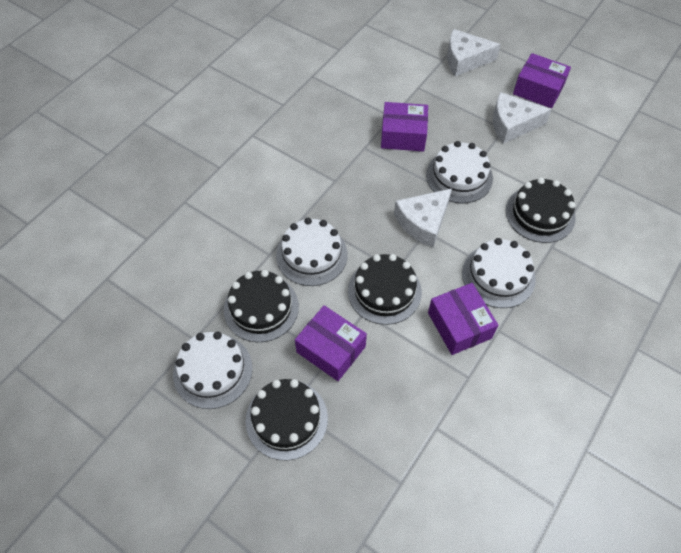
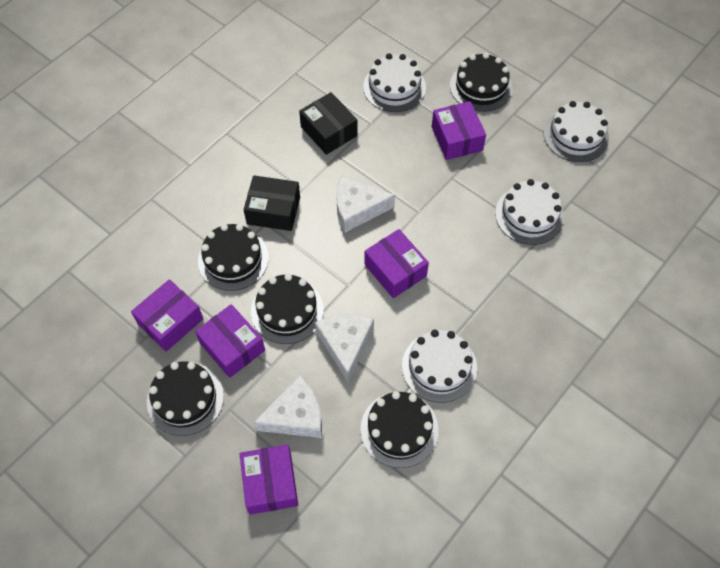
black box: none = 0 -> [243,175,300,231] [299,92,358,155] = 2
black cake: [224,270,299,342] [246,379,328,460] [348,254,422,325] [506,177,576,243] = 4 -> [147,362,224,436] [198,224,269,291] [251,273,324,344] [360,391,439,468] [450,53,513,112] = 5
purple box: [295,305,367,381] [381,102,428,151] [428,283,498,355] [513,53,571,108] = 4 -> [131,279,203,351] [195,304,265,378] [240,444,298,515] [364,229,429,298] [432,101,486,160] = 5

